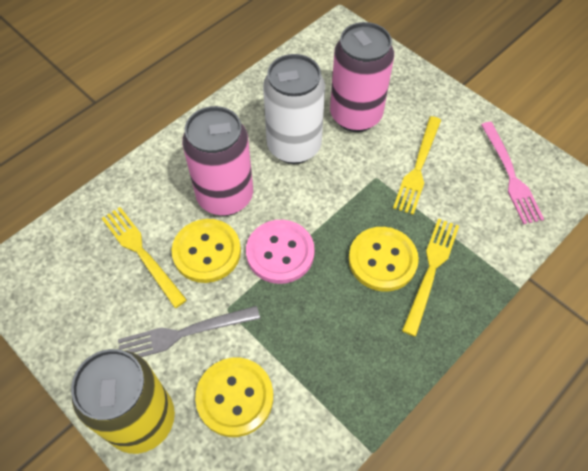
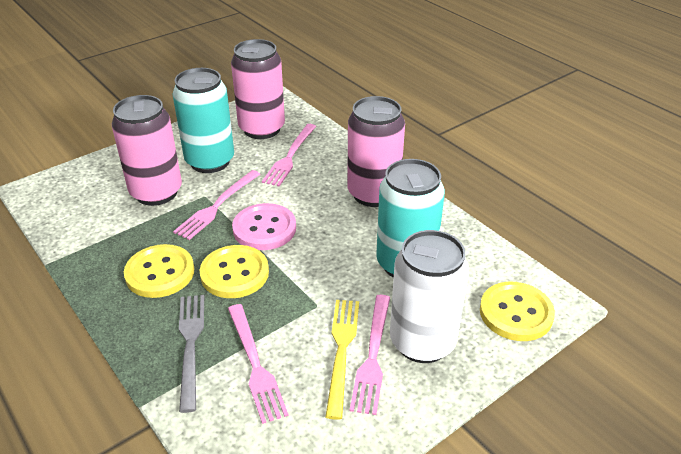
pink can: [182,106,253,216] [330,22,394,132] = 2 -> [112,95,182,206] [231,39,285,139] [347,96,405,207] = 3
pink fork: [481,122,544,224] = 1 -> [173,170,260,240] [228,304,289,424] [262,124,317,186] [350,295,390,415] = 4
turquoise can: none = 0 -> [173,68,234,173] [376,159,445,278] = 2
yellow can: [71,349,175,454] = 1 -> none = 0
yellow fork: [101,207,187,308] [393,116,441,215] [402,218,459,337] = 3 -> [325,300,359,420] = 1

